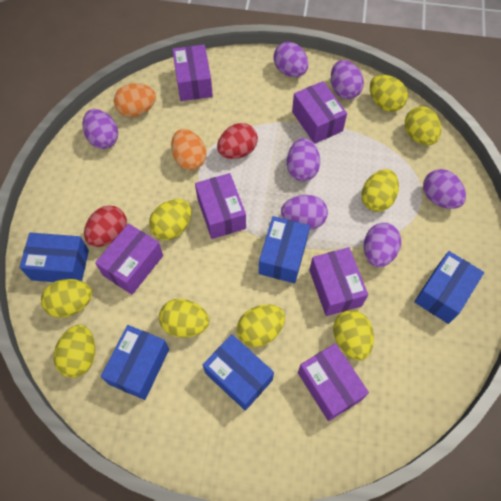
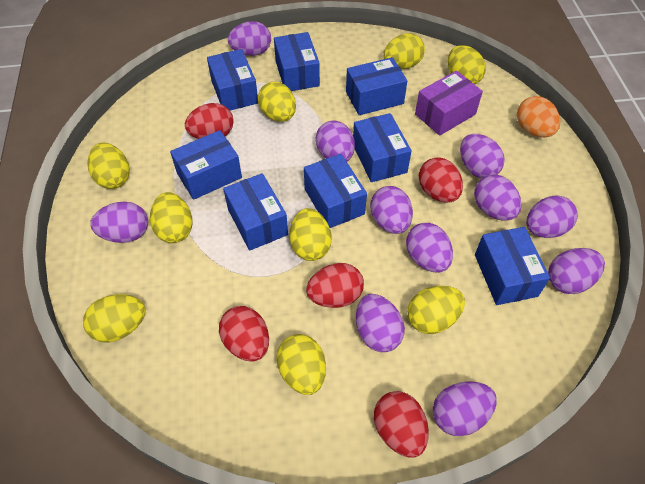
blue box: [20,233,89,282] [101,325,169,400] [203,334,274,411] [259,216,310,283] [414,251,484,324] = 5 -> [170,130,242,200] [207,49,258,111] [223,173,288,251] [274,32,320,91] [304,154,367,228] [346,57,407,115] [353,113,411,182] [475,227,550,305] = 8
orange egg: [114,83,156,117] [171,129,206,170] = 2 -> [517,96,560,137] = 1
purple box: [95,223,163,295] [172,45,213,101] [195,173,246,239] [292,81,347,144] [298,343,369,421] [309,247,368,316] = 6 -> [415,71,483,136] = 1
purple egg: [83,109,118,149] [273,42,308,77] [281,195,328,230] [287,138,320,181] [331,60,364,99] [364,223,401,267] [423,169,466,209] = 7 -> [90,202,148,243] [228,21,271,56] [316,120,355,162] [356,294,405,352] [370,186,413,234] [406,223,453,273] [433,381,497,436] [460,134,505,179] [474,174,521,221] [526,195,578,238] [548,248,605,294] = 11
red egg: [84,206,127,247] [217,123,258,159] = 2 -> [185,103,234,139] [219,306,269,362] [306,263,364,308] [374,391,429,458] [419,157,463,203] = 5

